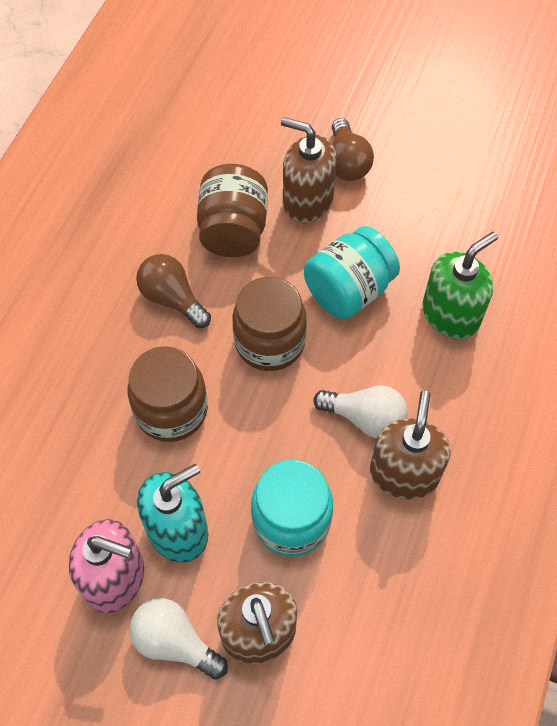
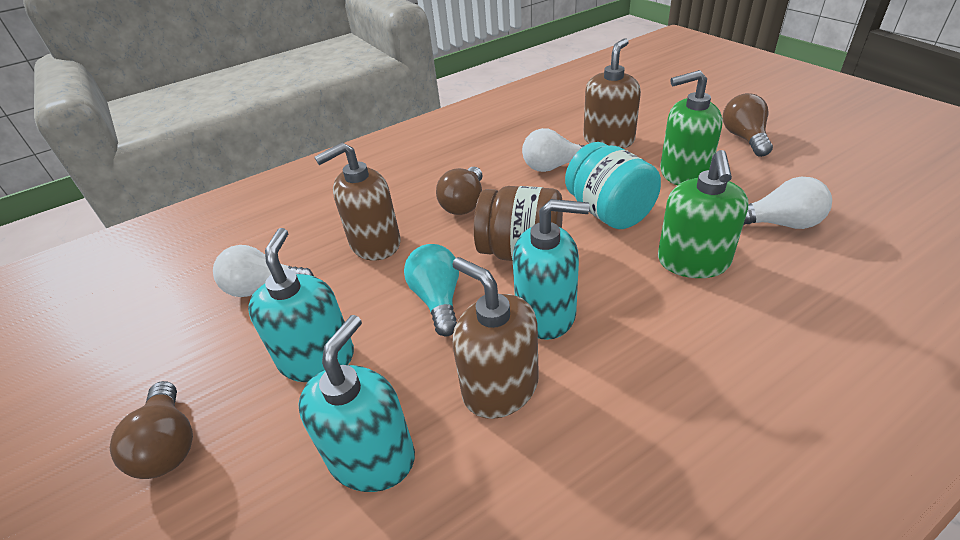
brown jar: [127,346,208,442] [197,164,268,257] [232,277,307,371] = 3 -> [474,186,563,261] = 1
brown light bulb: [136,254,211,328] [332,118,374,181] = 2 -> [110,381,193,479] [436,167,483,215] [723,93,773,157] = 3
green soap dispenser: [422,231,498,339] = 1 -> [658,150,749,278] [660,70,723,185] = 2
pink soap dispenser: [69,519,144,613] = 1 -> none = 0
turquoise jar: [251,460,333,556] [304,226,400,319] = 2 -> [565,142,661,229] = 1
turquoise light bulb: none = 0 -> [404,244,459,336] = 1
turquoise soap dispenser: [137,464,208,563] = 1 -> [248,228,354,382] [298,315,415,492] [512,199,590,340] = 3
white light bulb: [129,598,228,680] [313,385,408,438] = 2 -> [213,245,314,297] [522,128,585,172] [743,177,832,229] = 3

